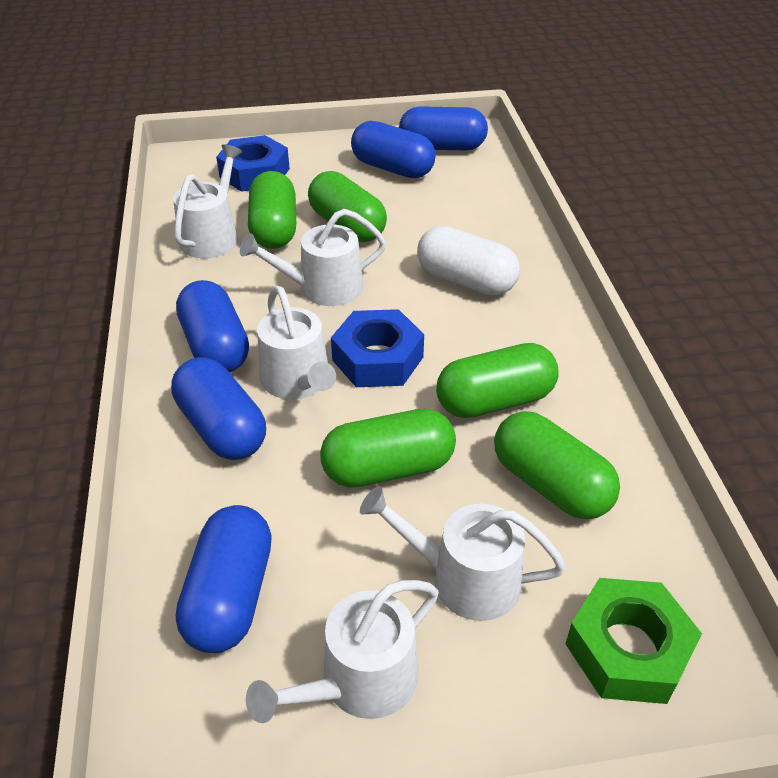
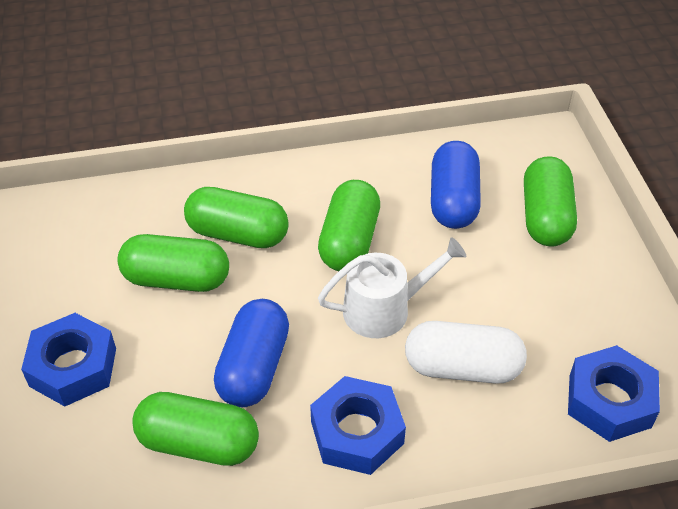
blue capsule: [171,357,266,460] [176,280,249,373] [176,505,272,653] [351,121,436,178] [399,106,488,151] = 5 -> [214,299,289,407] [431,141,481,229] = 2
blue nut: [216,135,290,192] [331,309,424,387] = 2 -> [21,313,116,407] [310,376,406,475] [568,345,660,442] = 3
green nut: [565,578,702,704] = 1 -> none = 0
white watering can: [173,144,242,258] [240,209,386,306] [246,580,439,723] [257,286,336,399] [360,486,566,621] = 5 -> [318,237,466,338] = 1

